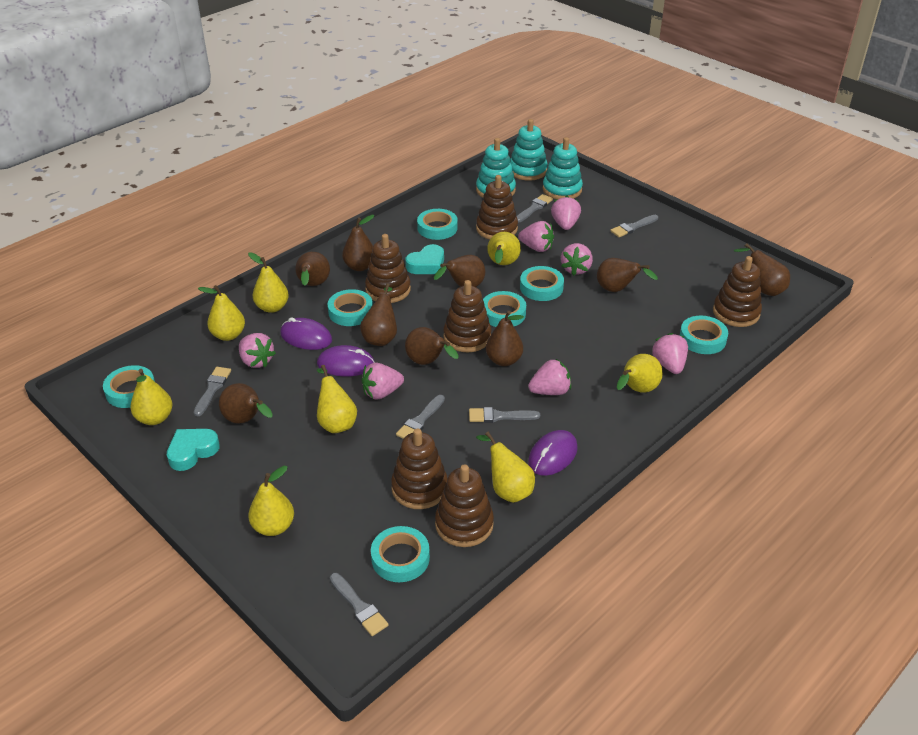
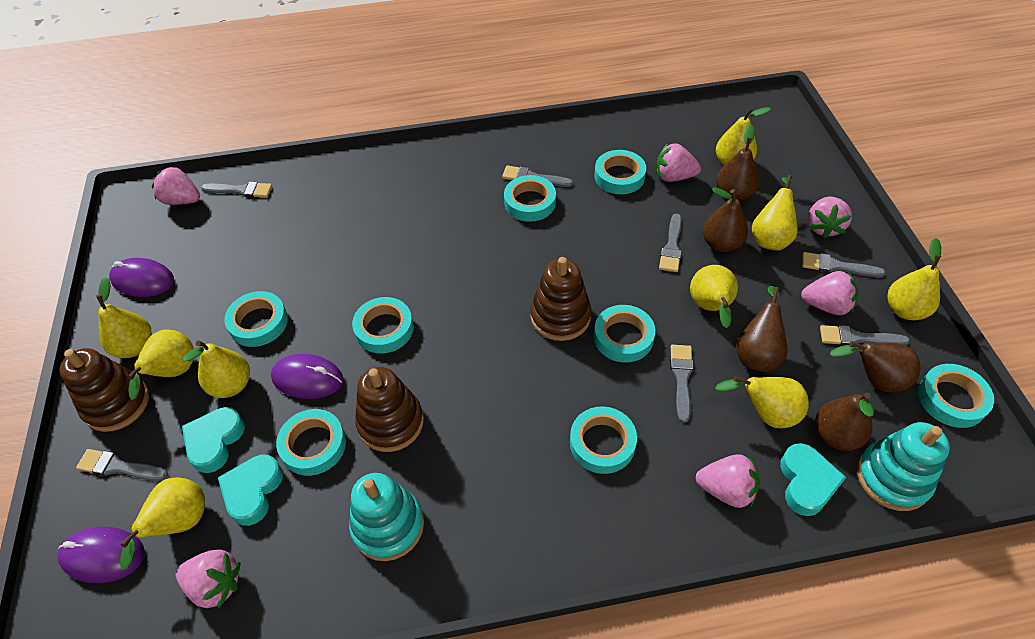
brown pear: [219,383,273,424] [295,252,330,286] [342,215,374,271] [360,284,397,346] [405,327,459,365] [434,255,485,287] [486,311,524,366] [597,258,658,292] [734,243,790,296] = 9 -> [703,187,748,252] [716,124,759,201] [736,286,787,372] [815,393,874,451] [830,341,920,393] = 5
brown stacking toy: [365,234,411,303] [391,428,448,509] [435,464,494,547] [443,280,491,352] [476,175,518,239] [713,256,762,327] = 6 -> [59,348,149,432] [355,367,424,452] [530,257,592,341] = 3
grey brush: [194,367,231,416] [330,573,389,636] [396,395,445,439] [469,407,540,423] [516,194,553,223] [610,215,658,237] = 6 -> [76,449,168,481] [201,182,272,197] [502,165,573,187] [659,214,682,272] [670,345,694,423] [802,252,886,277] [820,325,910,346] = 7
pink strawberry: [239,333,276,368] [361,362,404,400] [518,221,554,252] [528,359,571,395] [551,196,581,230] [561,243,593,276] [652,333,688,374] = 7 -> [152,166,200,205] [176,549,241,609] [656,143,701,182] [695,454,760,508] [801,271,858,315] [808,197,852,238] = 6
turquoise heart: [167,429,220,471] [405,244,444,274] = 2 -> [182,407,245,473] [218,455,283,526] [780,443,846,516] = 3
turquoise stacking toy: [476,138,516,198] [510,119,548,181] [543,137,583,199] = 3 -> [349,473,424,561] [857,422,950,511] = 2
turquoise tape: [103,365,155,408] [328,289,373,326] [371,526,430,582] [417,209,458,240] [483,291,526,327] [520,266,564,301] [680,316,728,354] = 7 -> [224,291,288,347] [276,409,346,476] [352,297,414,353] [504,175,556,222] [570,406,637,474] [594,305,655,363] [595,150,646,194] [918,364,994,428] = 8
yellow pear: [131,369,172,425] [198,285,245,341] [248,252,289,313] [248,466,294,536] [317,365,357,433] [476,432,535,503] [487,232,521,265] [617,354,663,393] = 8 -> [96,277,152,358] [120,477,205,570] [128,329,194,400] [183,340,250,398] [690,265,738,328] [715,376,809,428] [716,107,771,166] [752,175,797,251] [888,238,941,320] = 9

